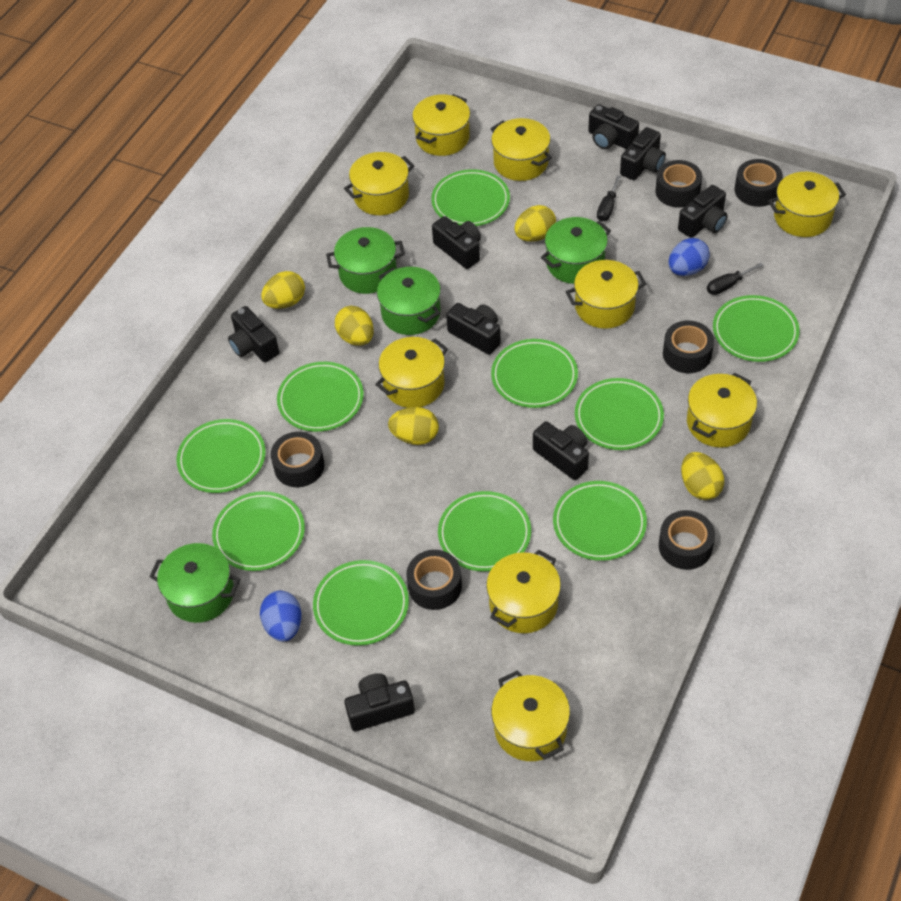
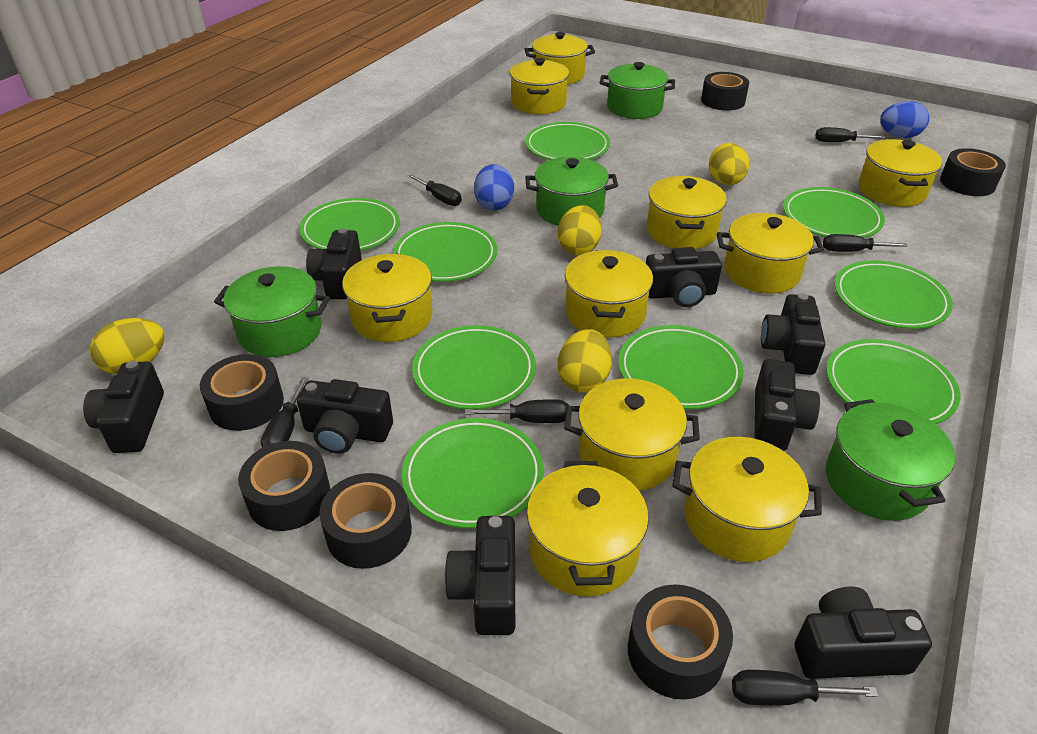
black screwdriver: [597,175,621,222] [707,263,764,295] = 2 -> [261,377,308,448] [408,174,462,206] [465,399,569,423] [732,670,879,706] [816,127,885,142] [823,234,908,252] = 6
green plate: [177,419,266,493] [212,491,305,571] [277,362,364,432] [313,560,409,646] [431,169,510,226] [438,491,531,572] [491,339,578,408] [553,481,647,561] [575,378,664,450] [713,295,800,362] = 10 -> [299,198,400,251] [393,222,497,282] [402,418,543,528] [412,325,536,409] [525,122,610,160] [619,325,744,410] [783,187,885,238] [826,339,960,424] [835,260,953,329] = 9
yellow egg: [261,271,305,309] [335,306,374,346] [388,407,439,445] [514,205,556,242] [681,452,724,500] = 5 -> [90,318,165,374] [558,205,602,255] [558,329,612,392] [709,143,749,185] = 4
yellow pot: [344,152,414,215] [375,337,448,408] [412,94,470,156] [486,549,561,633] [491,118,552,181] [491,670,570,761] [566,260,646,329] [687,373,757,448] [768,172,846,237] = 9 -> [342,254,432,342] [510,58,569,114] [524,32,595,85] [527,461,649,597] [564,378,700,491] [565,250,653,338] [647,176,727,249] [672,437,822,562] [717,213,824,294] [858,139,942,207] = 10

